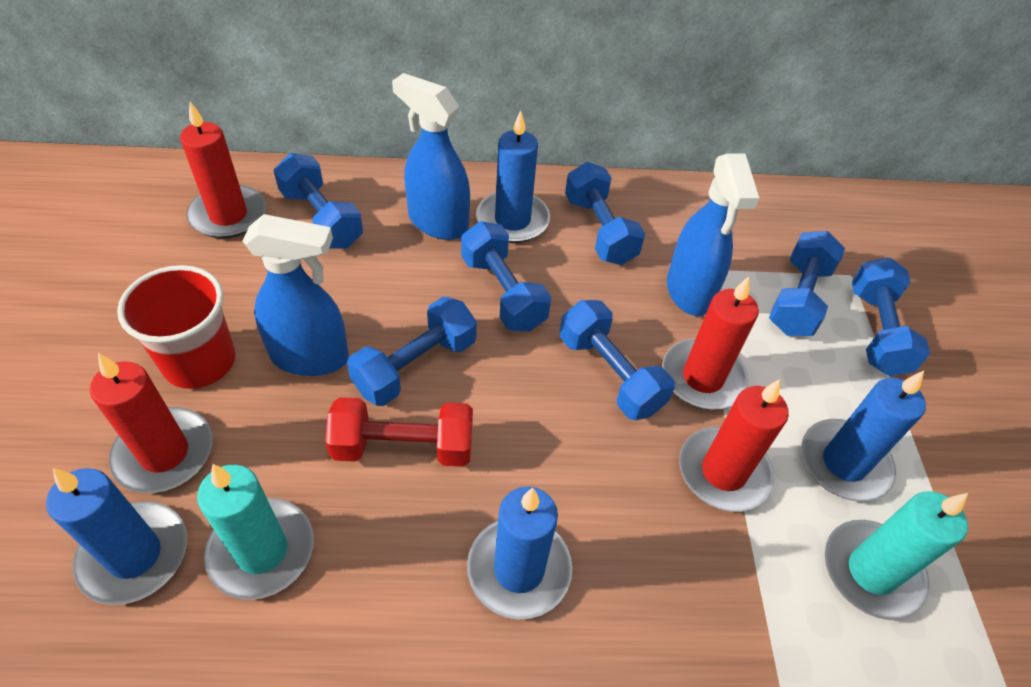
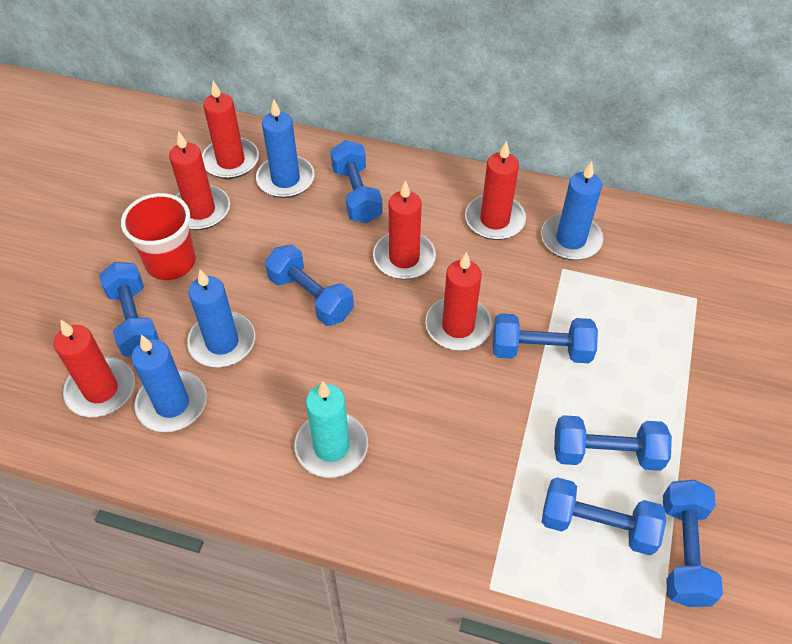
blue spray bottle: [243,214,349,376] [392,73,470,240] [667,153,759,316] = 3 -> none = 0
red candle: [90,353,213,493] [180,102,266,239] [662,276,759,409] [679,379,789,512] = 4 -> [54,320,135,417] [169,131,230,230] [202,81,259,179] [373,180,436,280] [425,252,492,351] [465,141,526,240] = 6
red dumbbell: [325,397,473,467] = 1 -> none = 0
turquoise candle: [197,464,314,600] [825,491,968,620] = 2 -> [294,381,368,478] = 1

